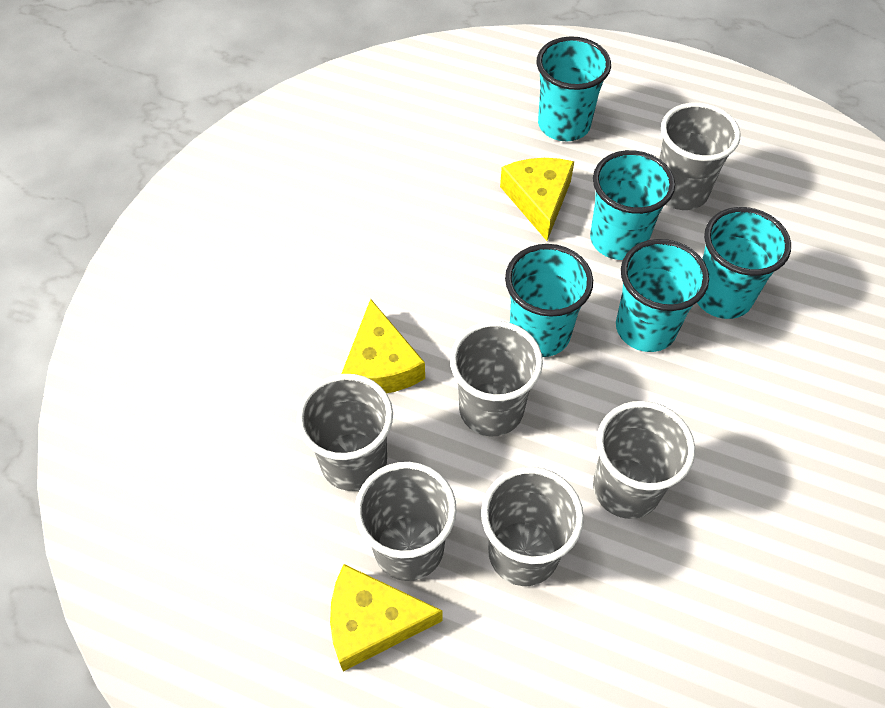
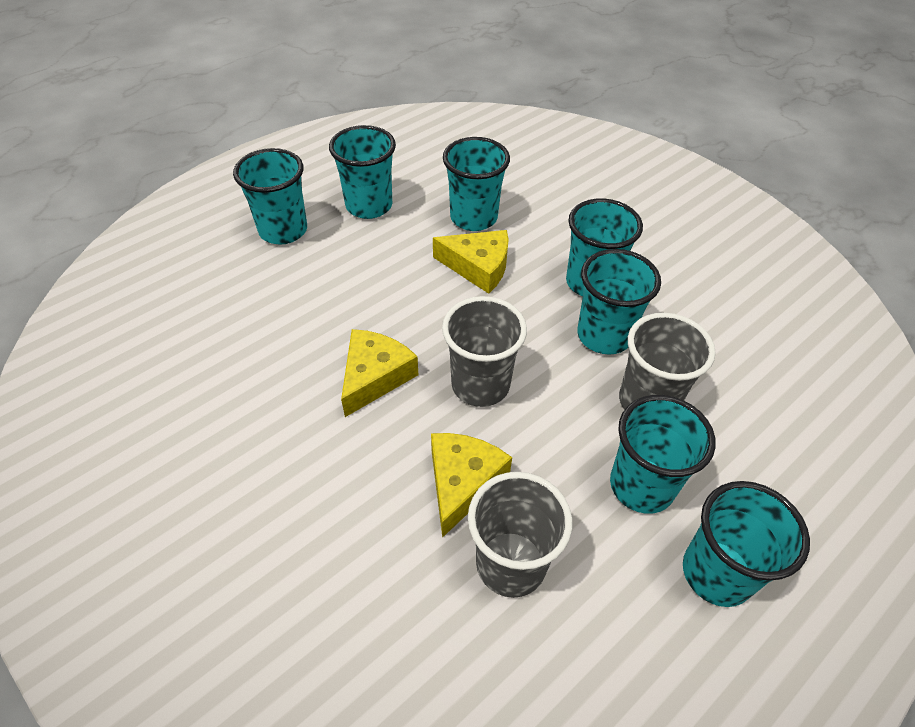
grey cup: [296,374,393,491] [354,462,457,581] [450,321,543,436] [481,467,584,586] [593,401,695,519] [659,102,741,210] = 6 -> [442,296,527,407] [468,472,572,598] [619,313,716,410] = 3
turquoise cup: [505,244,593,357] [537,36,611,141] [590,150,675,260] [616,239,709,352] [697,207,791,319] = 5 -> [233,148,307,245] [329,125,396,219] [443,137,510,231] [566,198,643,296] [577,249,661,355] [610,395,716,514] [683,481,810,607] = 7

